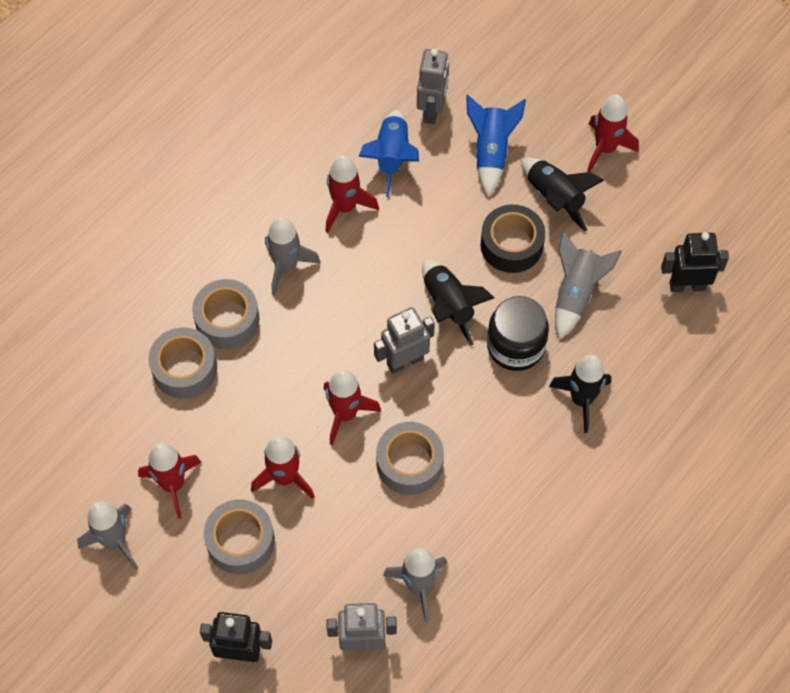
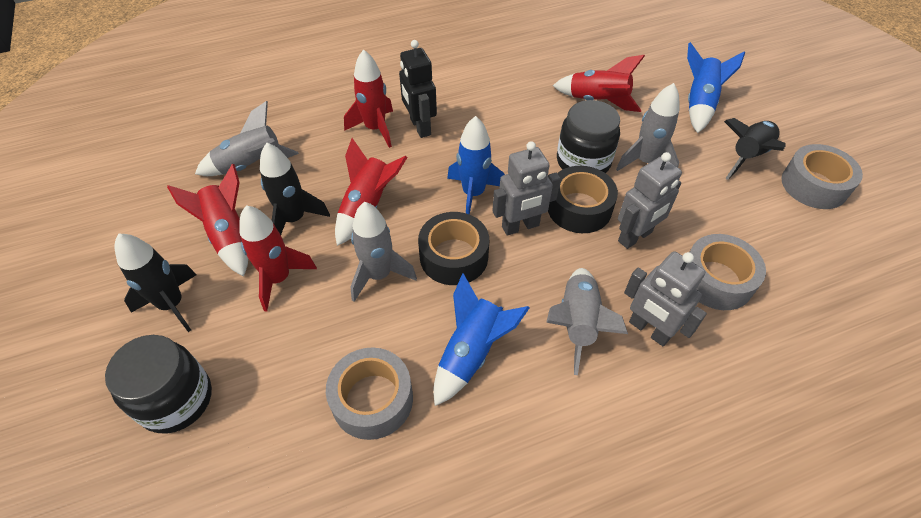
black jar: [487,296,549,371] = 1 -> [105,335,212,433] [557,100,620,173] = 2
black robot: [200,612,272,662] [661,232,729,292] = 2 -> [399,40,437,138] = 1
black tape: [480,204,545,273] = 1 -> [418,212,489,285] [548,166,618,233] = 2
blue rocket: [359,110,419,197] [466,95,526,196] = 2 -> [433,273,529,406] [447,116,505,215] [687,42,745,133] = 3
grey tape: [148,328,217,398] [192,279,259,349] [204,499,275,574] [376,422,444,495] = 4 -> [326,347,413,440] [690,234,766,310] [782,144,863,209] = 3

